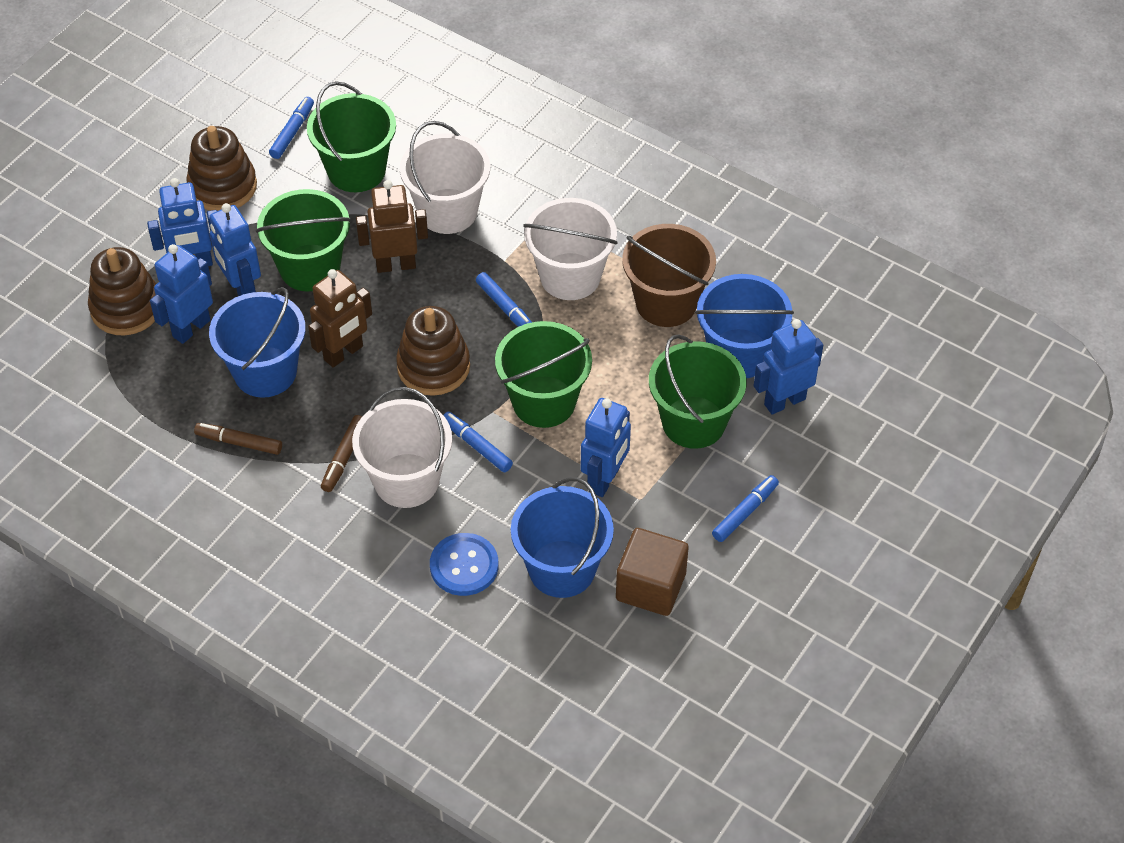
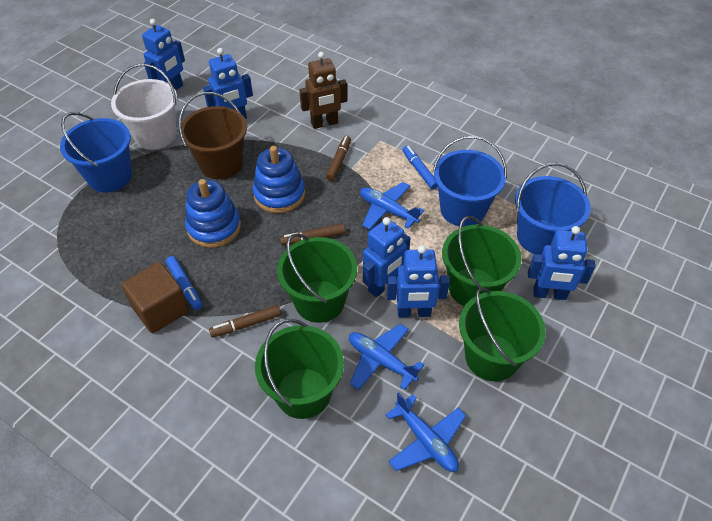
blue button: [430,533,498,596] = 1 -> none = 0
blue marker: [269,97,314,159] [444,412,513,472] [476,272,532,327] [712,475,779,542] = 4 -> [166,256,202,310] [402,146,438,190] = 2
blue plane: none = 0 -> [349,324,424,390] [360,182,424,230] [385,392,466,472] = 3
blue stacking toy: none = 0 -> [185,179,241,248] [252,146,305,213] = 2
brown marker: [194,423,282,455] [321,415,362,492] = 2 -> [209,305,281,338] [280,224,345,246] [326,136,351,181] = 3
brown robot: [308,269,372,368] [356,180,428,273] = 2 -> [299,52,347,129] = 1
brown stacking toy: [88,247,156,335] [186,126,257,211] [396,306,470,396] = 3 -> none = 0
white bucket: [352,387,452,508] [400,121,490,234] [523,198,618,300] = 3 -> [111,64,177,150] = 1

